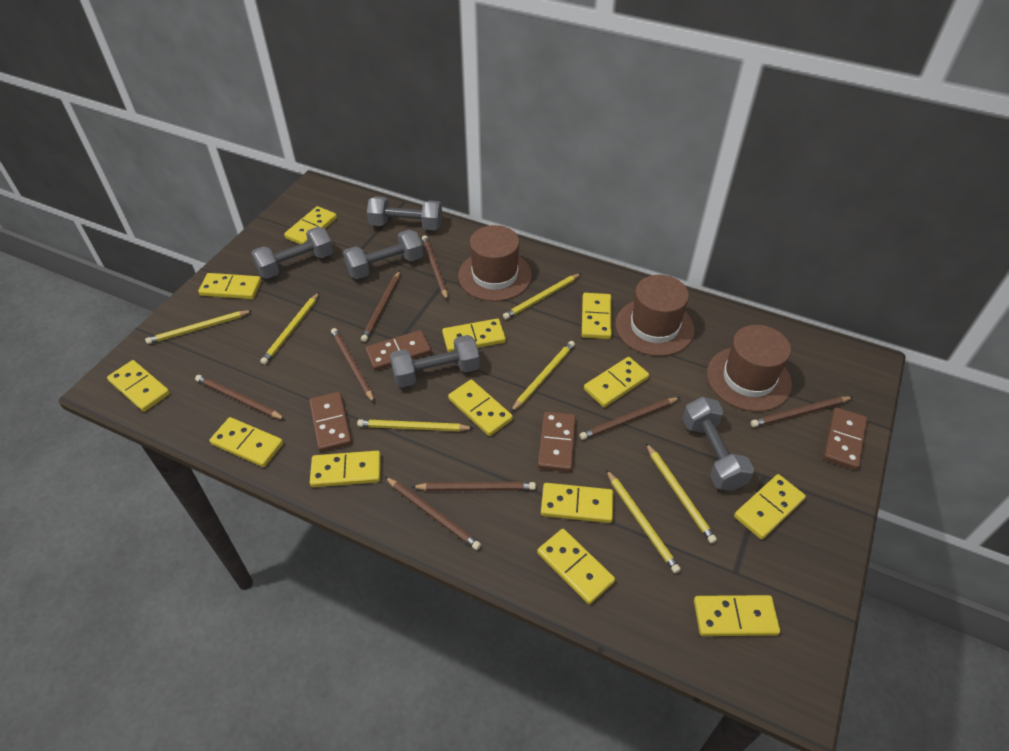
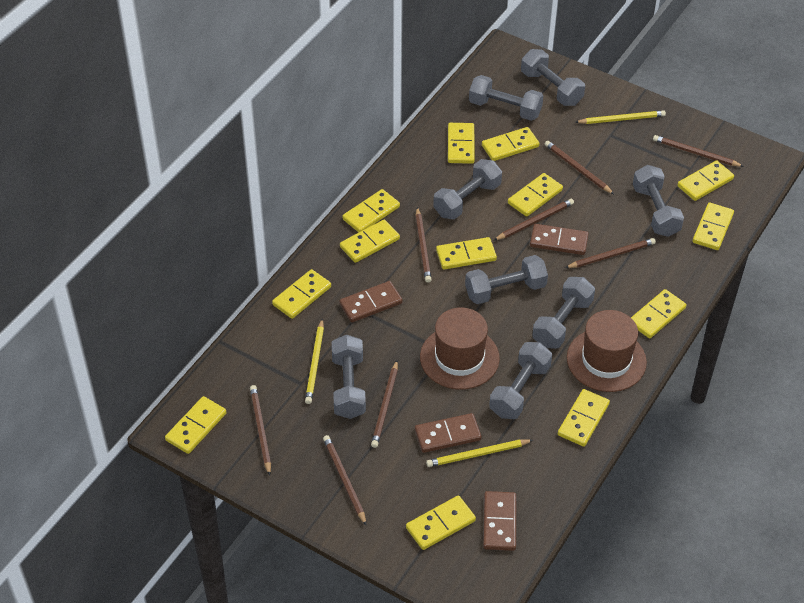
brown hat: [458,225,532,301] [615,275,694,356] [707,325,792,412] = 3 -> [420,308,500,390] [567,310,647,392] = 2
grey dumbbell: [251,227,333,279] [343,230,423,279] [367,196,442,230] [390,335,480,388] [683,397,754,491] = 5 -> [332,335,366,419] [433,159,502,220] [465,255,548,304] [469,75,544,121] [489,342,552,419] [521,49,585,106] [532,277,595,349] [633,165,684,237] = 8
yellow pencil: [145,310,253,344] [260,293,319,365] [357,419,474,431] [503,273,581,320] [511,341,575,412] [606,470,681,573] [646,443,717,544] = 7 -> [305,318,324,404] [426,439,533,467] [575,110,666,124] = 3

